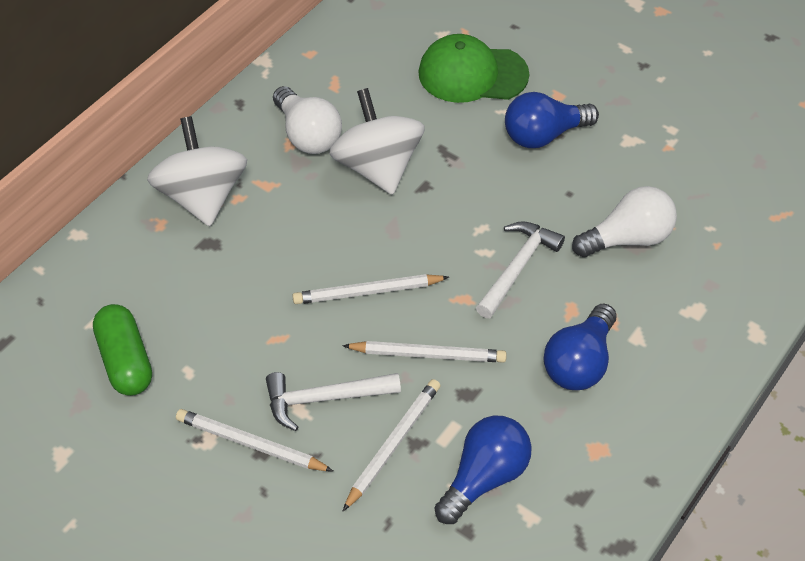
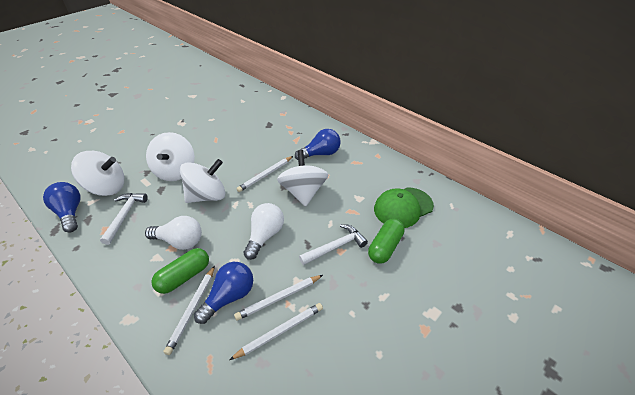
green capsule: [93,304,152,396] = 1 -> [151,248,209,294] [368,218,405,264] = 2
white spinning top: [147,116,247,226] [329,88,425,195] = 2 -> [71,151,124,196] [146,132,195,181] [180,159,225,203] [277,150,328,207] = 4

